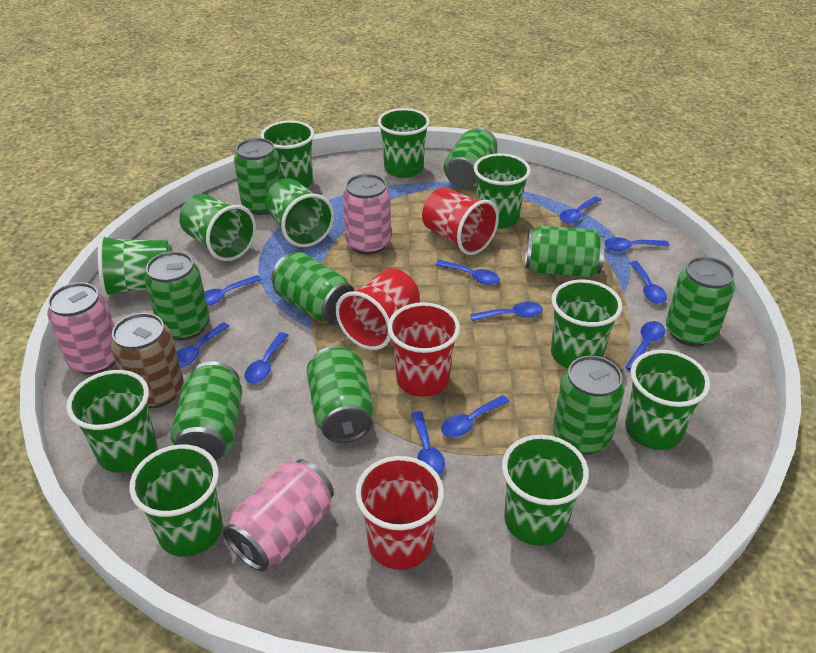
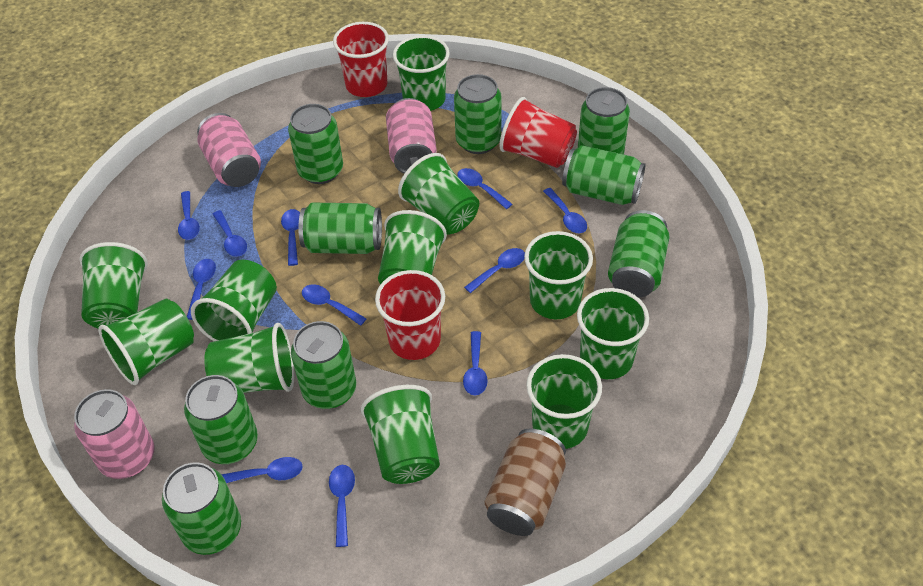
red cup: [336,268,420,350] [355,456,444,570] [388,302,460,397] [422,188,499,255] = 4 -> [333,22,389,97] [375,270,445,360] [499,97,577,168] = 3

